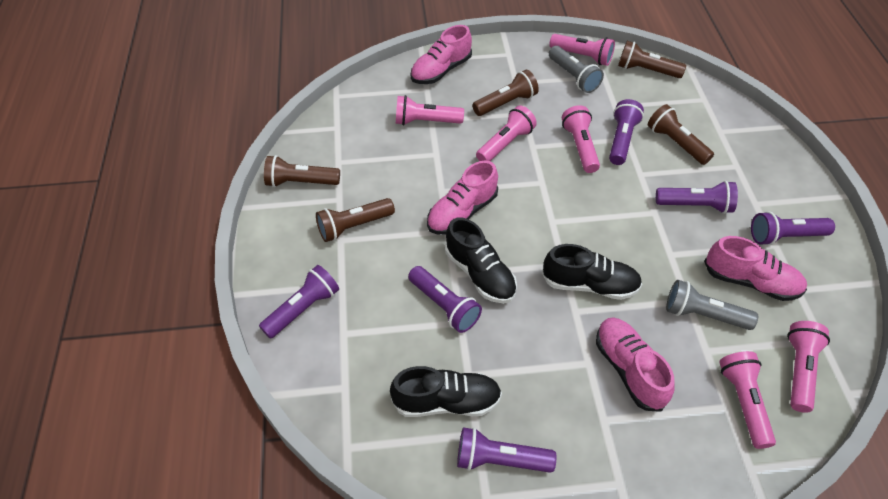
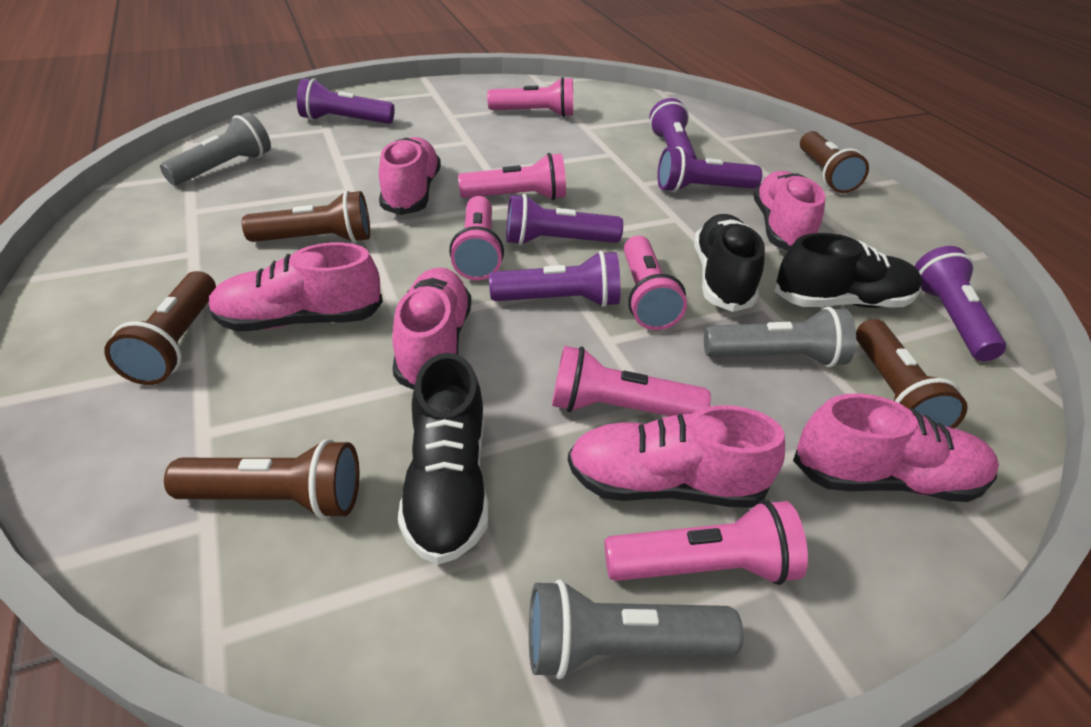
grey flashlight: [549,46,604,93] [666,280,758,330] = 2 -> [160,113,271,185] [529,579,744,679] [704,307,856,367] = 3
pink shoe: [411,25,472,84] [427,160,498,235] [596,317,675,412] [704,236,807,301] = 4 -> [208,242,383,332] [379,137,441,215] [392,267,471,390] [568,405,785,508] [753,171,825,250] [793,393,999,502] = 6

